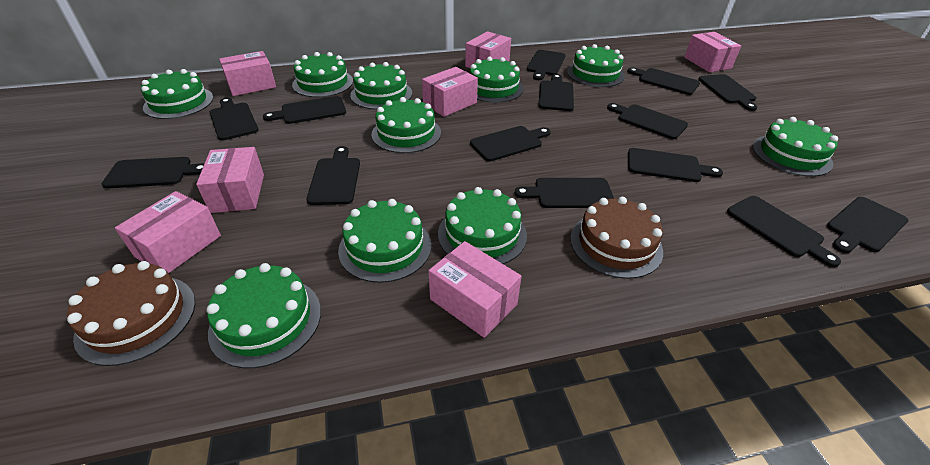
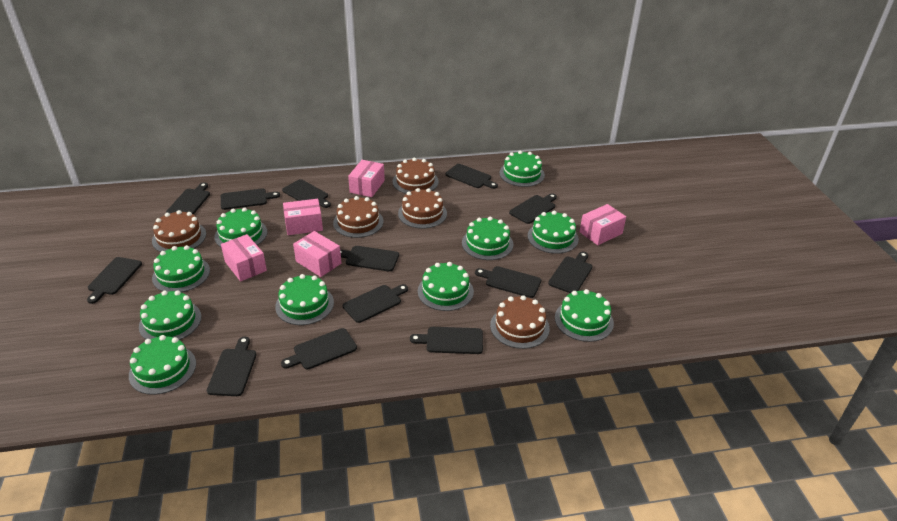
black cutting board: [102,157,204,189] [210,98,259,141] [263,96,346,124] [306,146,360,205] [470,126,551,161] [515,178,614,208] [527,50,565,80] [538,74,574,111] [607,103,688,139] [627,68,700,95] [628,148,723,182] [698,74,757,111] [727,196,841,267] [827,197,909,253] = 14 -> [87,257,142,304] [166,182,210,215] [207,337,257,396] [221,189,280,210] [281,328,357,370] [282,179,331,208] [340,246,399,272] [343,284,408,323] [410,327,483,354] [445,164,498,189] [475,266,541,298] [509,194,557,224] [548,252,593,293] = 13
brown cake: [67,261,195,366] [570,197,663,279] = 2 -> [152,210,206,252] [333,196,384,238] [393,158,439,194] [398,188,447,228] [490,295,550,349] = 5
pink box: [115,191,221,273] [196,147,264,213] [219,51,276,96] [422,67,478,117] [428,241,522,338] [465,31,511,68] [684,32,741,72] = 7 -> [221,234,267,282] [283,199,323,235] [293,231,342,277] [348,160,385,197] [580,204,626,245] = 5

